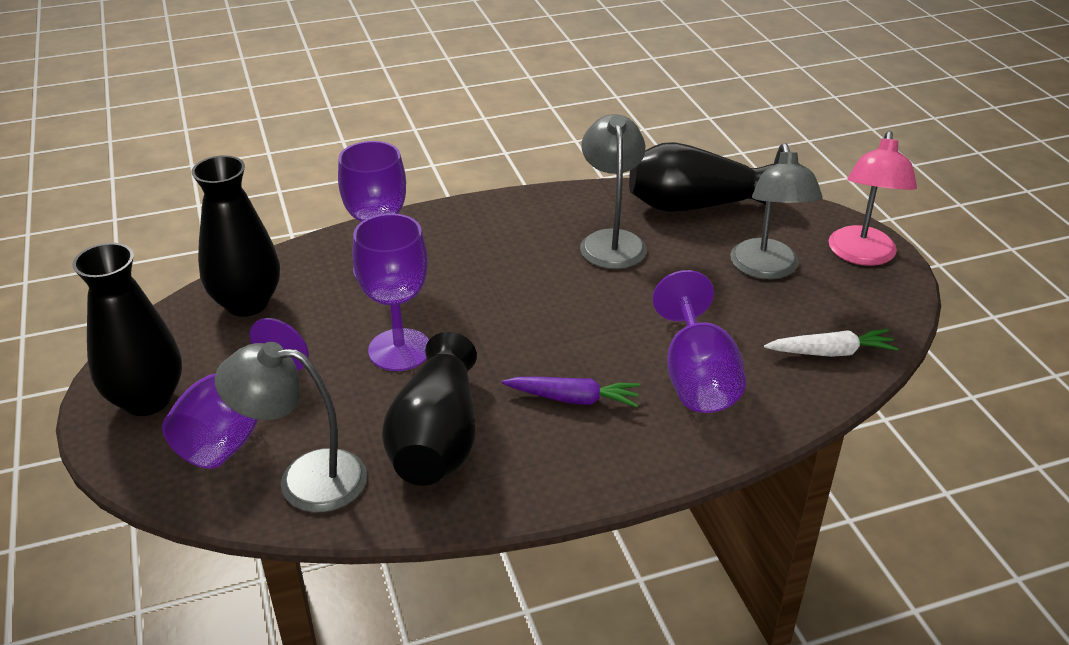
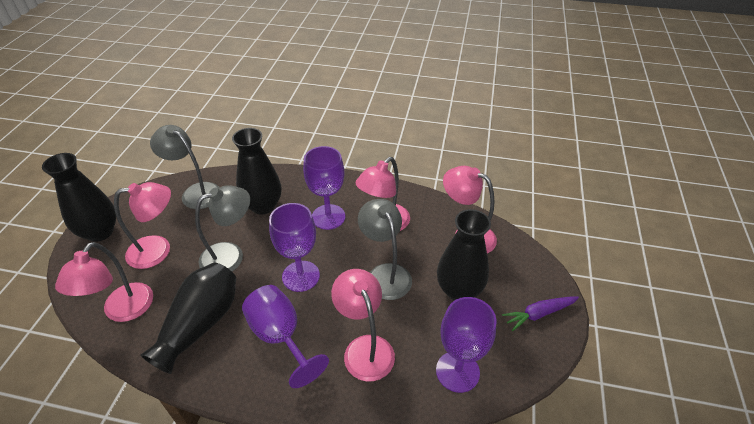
pink lamp: [829,131,917,266] = 1 -> [55,242,153,322] [114,182,171,269] [331,269,395,381] [356,157,410,231] [443,166,497,254] = 5
white carrot: [764,329,898,357] = 1 -> none = 0

